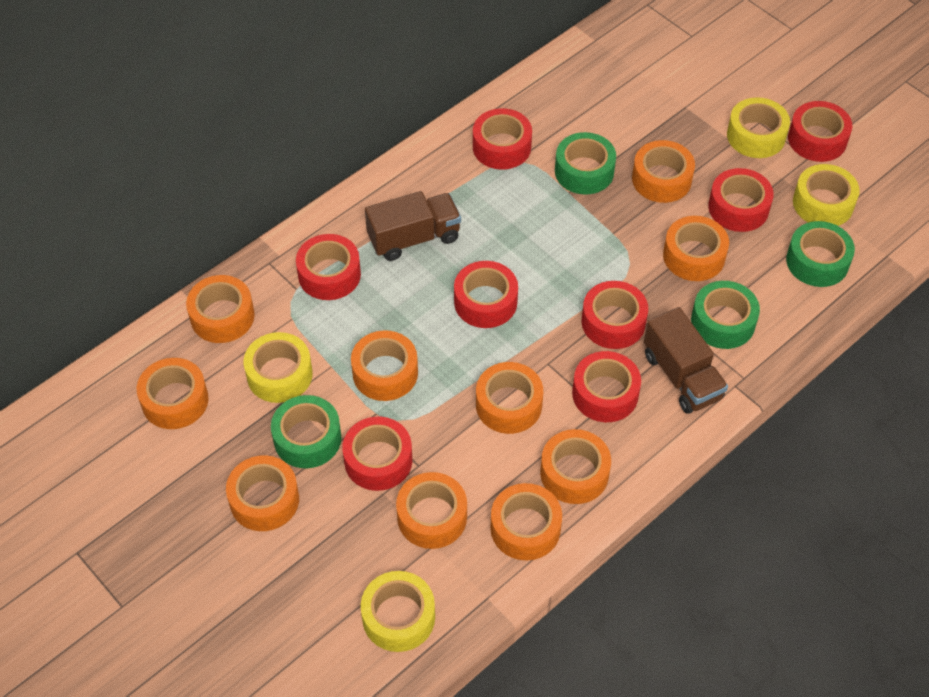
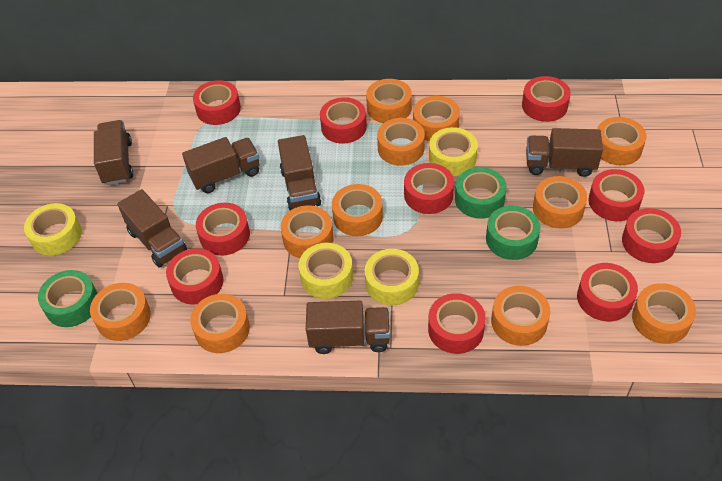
brown truck: [365,191,461,261] [644,307,728,414] = 2 -> [94,120,133,185] [117,189,187,267] [182,137,260,193] [278,135,321,211] [306,301,390,354] [526,128,603,177] = 6
green tape: [271,395,342,468] [555,132,616,194] [691,281,760,349] [786,221,855,287] = 4 -> [38,270,97,327] [455,167,507,219] [486,206,541,260] = 3
orange tape: [137,358,209,429] [186,275,255,343] [226,455,299,531] [351,330,418,401] [396,472,467,549] [476,362,543,434] [490,483,562,560] [540,429,611,504] [632,140,695,203] [663,216,729,281] = 10 -> [90,283,151,341] [190,294,250,353] [280,205,334,258] [332,184,383,236] [366,79,412,123] [377,118,425,166] [413,96,460,141] [491,286,550,346] [533,176,587,228] [597,117,647,165] [632,283,696,344] = 11
red tape: [296,234,361,300] [342,417,412,491] [454,261,518,328] [473,108,532,170] [572,351,641,422] [582,281,648,349] [708,168,774,232] [788,101,852,162] = 8 -> [166,248,223,304] [193,80,241,125] [196,203,250,256] [320,97,367,144] [404,163,454,214] [428,293,486,354] [522,76,571,122] [577,263,638,322] [589,169,645,221] [622,208,681,263] = 10

